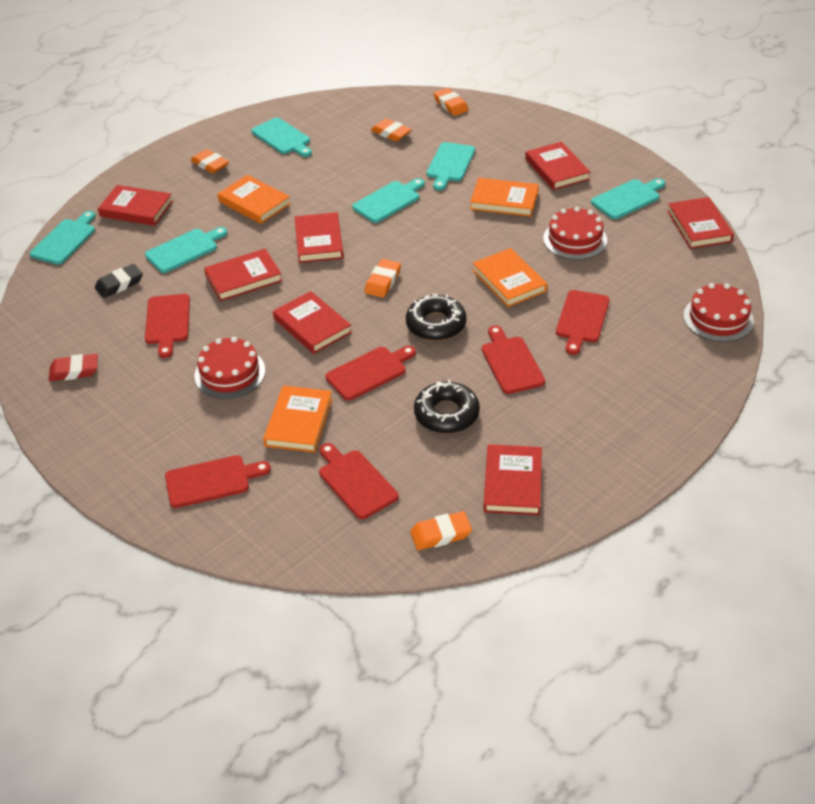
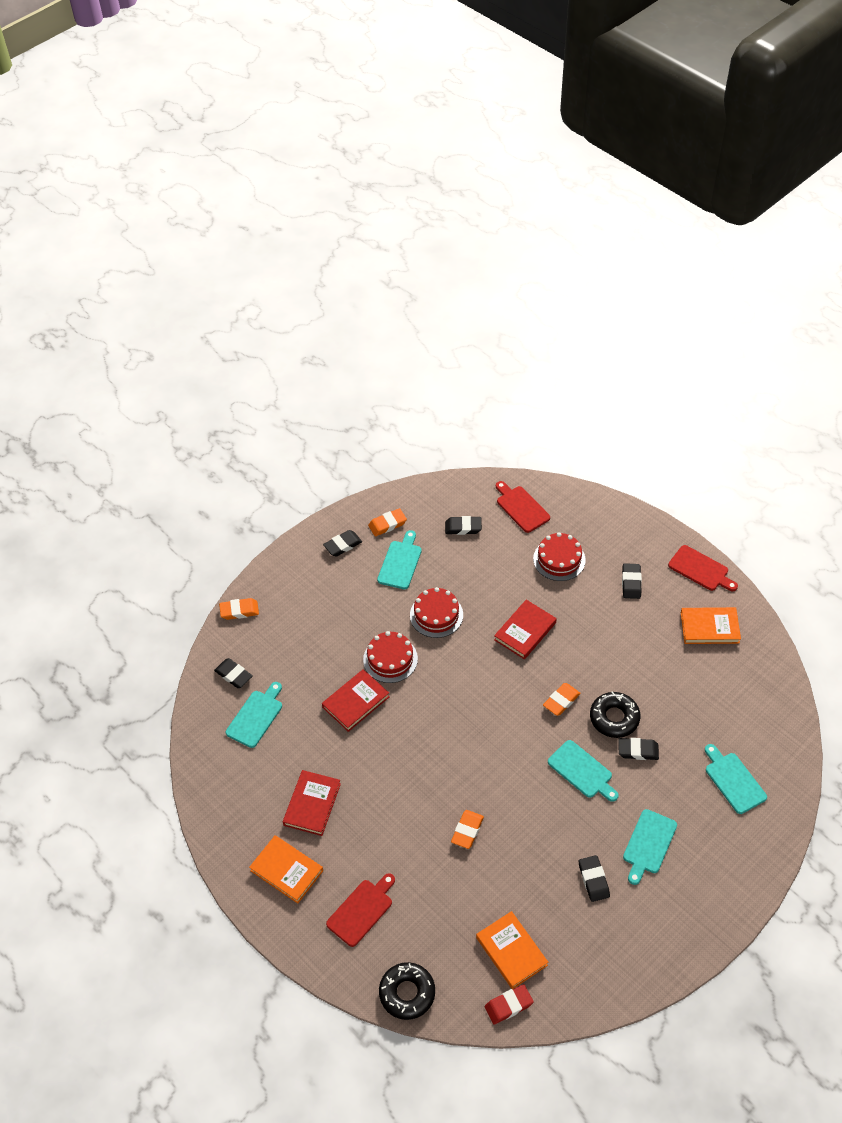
black eraser: [95,264,143,298] = 1 -> [214,658,253,688] [323,530,362,556] [445,516,482,535] [579,855,610,902] [618,738,659,760] [622,563,642,599] = 6
orange book: [217,175,291,224] [263,386,333,453] [470,178,539,217] [472,248,547,307] = 4 -> [249,835,323,904] [476,911,548,989] [681,607,741,644] = 3
orange eraser: [191,149,229,174] [365,259,401,298] [371,119,412,141] [410,511,472,550] [433,88,469,116] = 5 -> [219,598,259,620] [368,508,407,537] [451,810,484,849] [543,683,581,716] = 4
red book: [98,185,173,226] [204,249,282,301] [273,291,352,354] [295,212,344,263] [483,444,542,515] [525,142,591,190] [667,197,734,249] = 7 -> [283,770,341,836] [322,669,389,732] [494,600,557,660] = 3
red cutting board: [145,294,190,358] [165,455,271,508] [319,443,399,519] [325,346,416,401] [482,326,545,394] [556,290,610,355] = 6 -> [326,873,395,947] [496,481,550,533] [668,545,738,591] = 3
turquoise cutting board: [30,211,95,265] [145,227,227,273] [252,118,312,157] [352,178,425,223] [427,142,475,190] [591,178,665,219] = 6 -> [226,682,282,748] [377,530,422,589] [548,740,618,802] [623,809,677,885] [705,744,767,814] = 5

